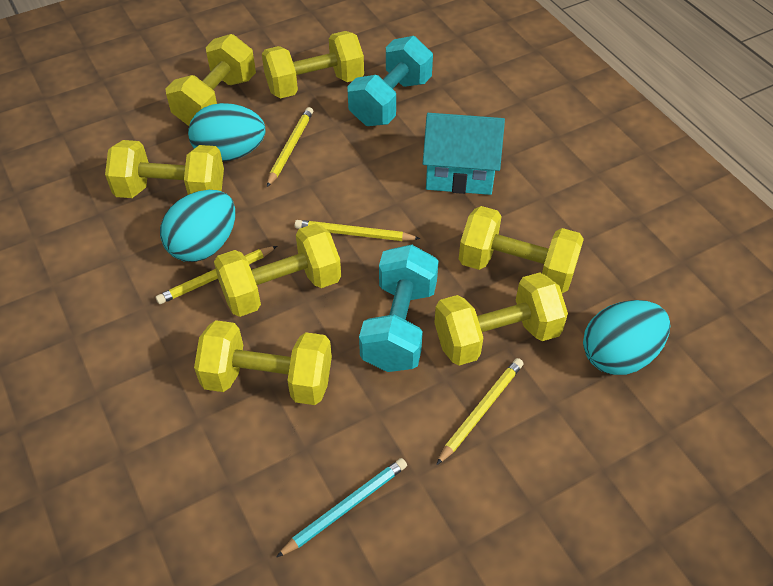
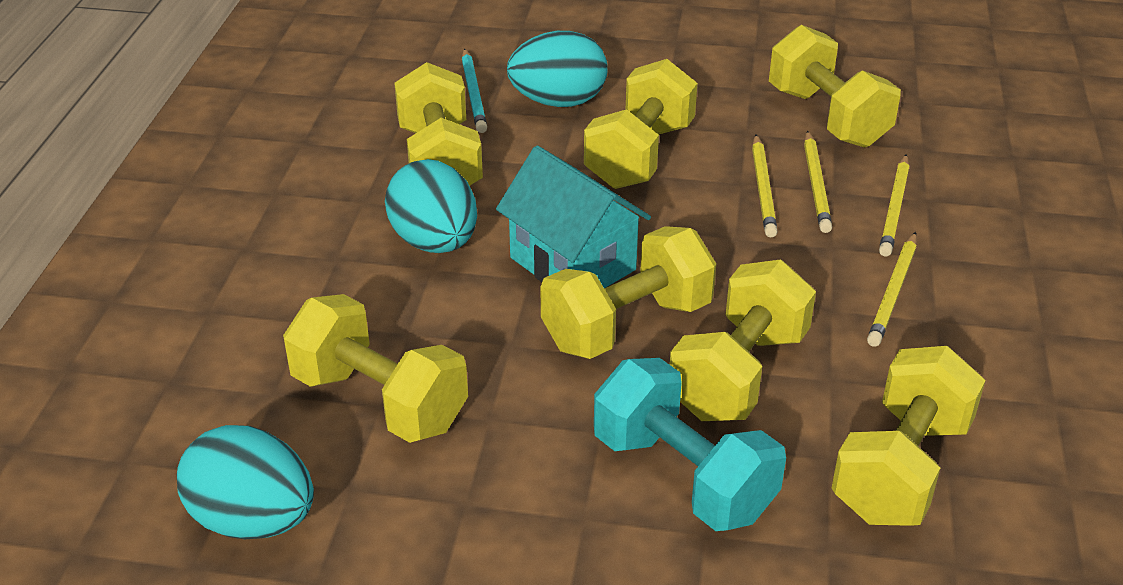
turquoise dumbbell: [347,36,433,126] [359,245,439,372] = 2 -> [594,358,786,531] = 1

